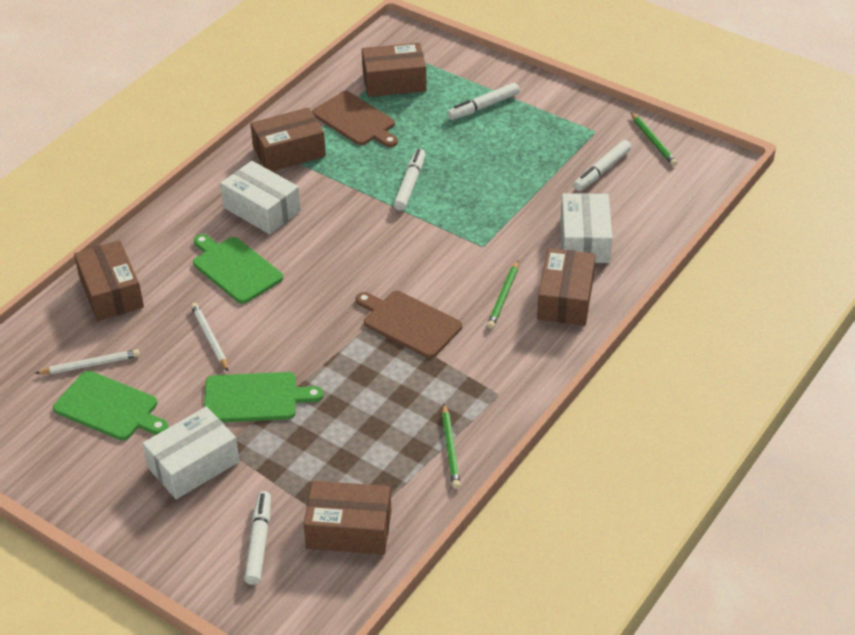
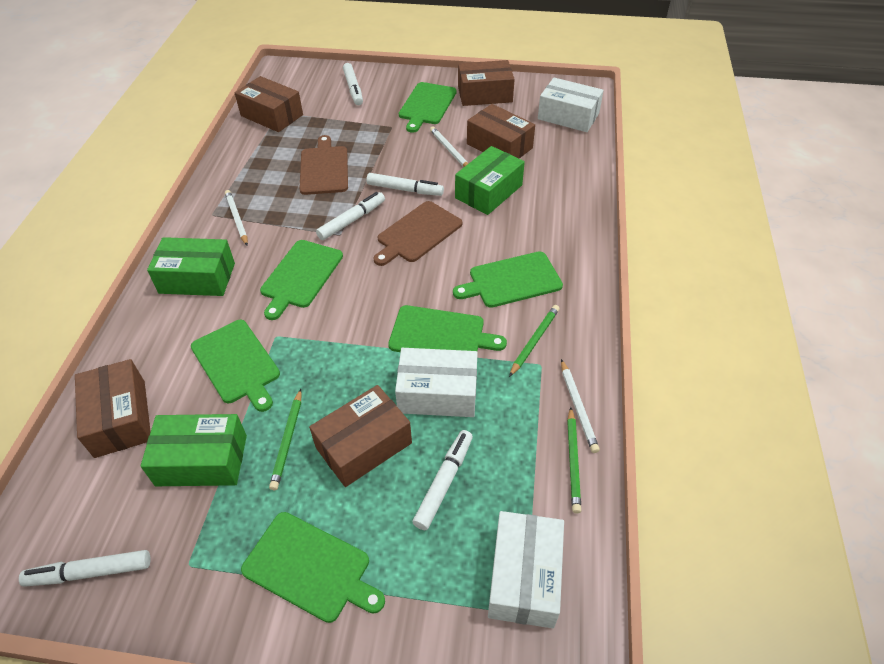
green box: none = 0 -> [140,414,247,486] [147,237,235,296] [455,146,525,215] = 3
green cutting board: [53,371,168,440] [193,234,283,304] [204,372,323,422] = 3 -> [191,320,280,412] [241,512,385,623] [260,240,343,320] [388,305,507,352] [399,82,457,133] [453,251,563,308] = 6
white marker: [244,491,271,585] [394,149,425,211] [448,83,520,120] [573,140,632,191] = 4 -> [19,550,151,587] [316,192,385,240] [343,63,363,105] [366,173,444,196] [412,430,473,530] = 5
white pencil: [35,349,140,374] [191,303,228,371] = 2 -> [225,190,248,246] [430,127,468,167] [561,359,600,453] = 3

